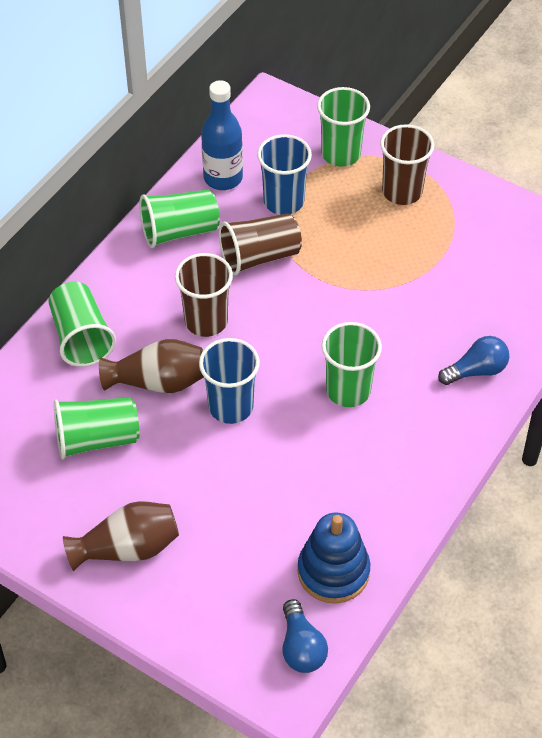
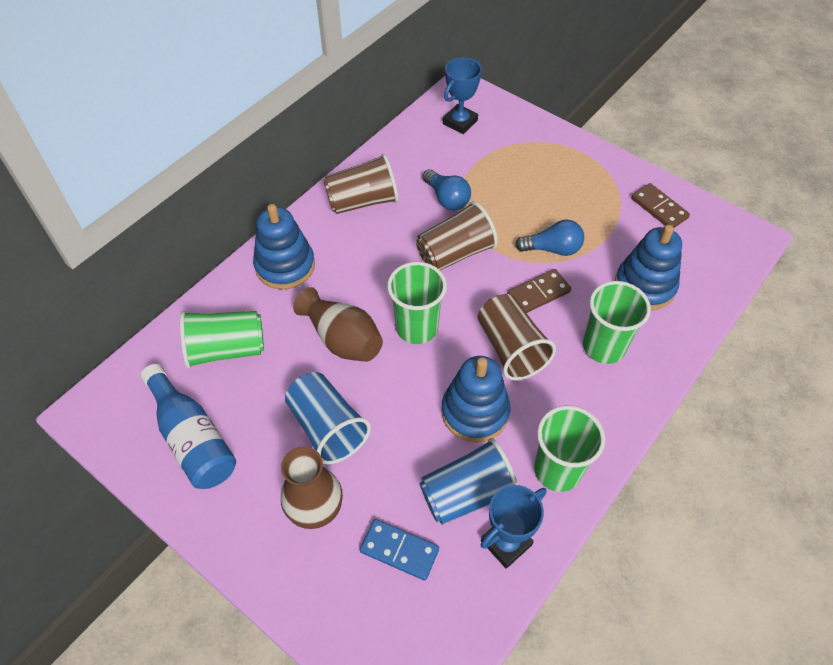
blue domino: none = 0 -> [360,519,439,580] = 1
blue stacking toy: [298,512,370,604] = 1 -> [253,204,315,289] [441,356,511,442] [615,225,682,310] = 3
blue trophy: none = 0 -> [443,57,482,134] [481,485,546,568] = 2
brown domino: none = 0 -> [507,269,571,313] [631,183,690,228] = 2
green cup: [49,282,116,367] [54,397,140,459] [139,190,220,248] [317,87,370,167] [322,322,382,407] = 5 -> [180,311,264,369] [387,262,447,344] [534,406,605,492] [583,281,651,364] = 4

